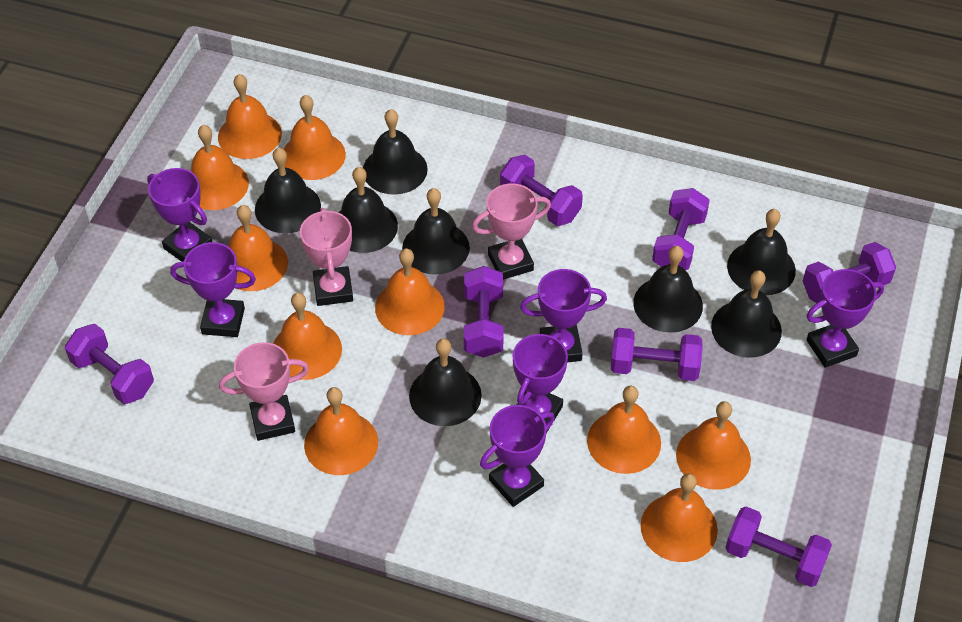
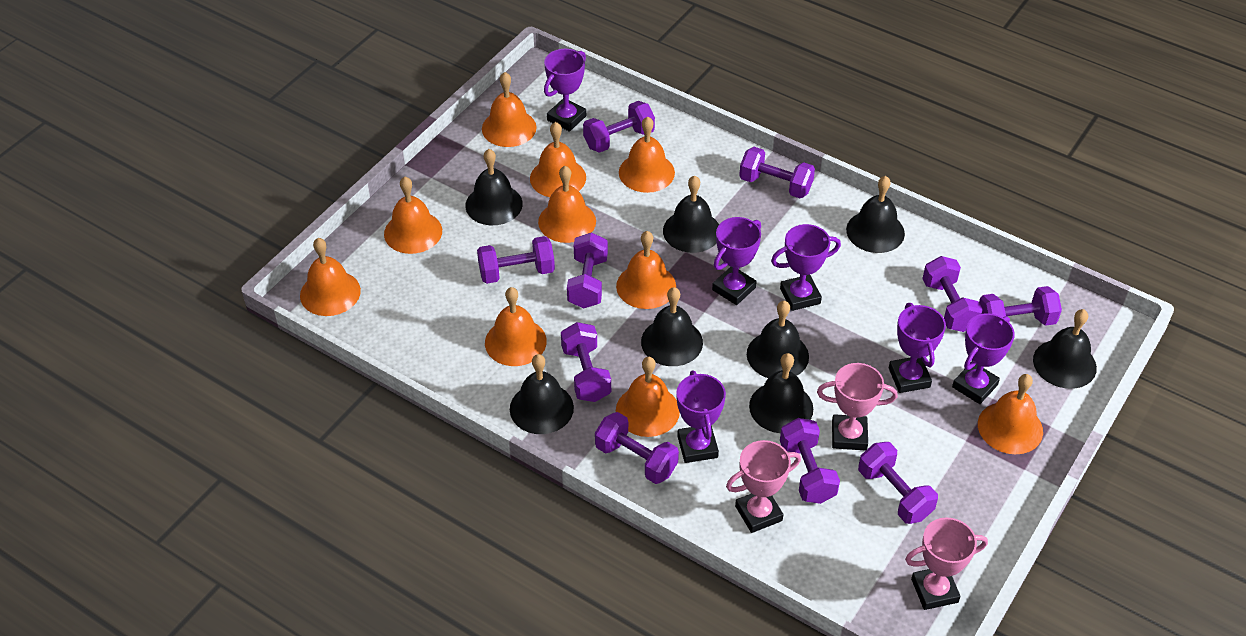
purple dumbbell: [65,324,154,404] [464,266,503,358] [500,155,583,226] [611,328,703,381] [652,188,710,270] [725,506,832,587] [803,242,896,303] = 7 -> [477,236,555,284] [561,322,611,402] [567,232,608,308] [583,101,655,153] [595,412,679,484] [739,147,815,198] [780,418,840,504] [858,442,938,524] [922,256,983,332] [979,286,1062,326] = 10

